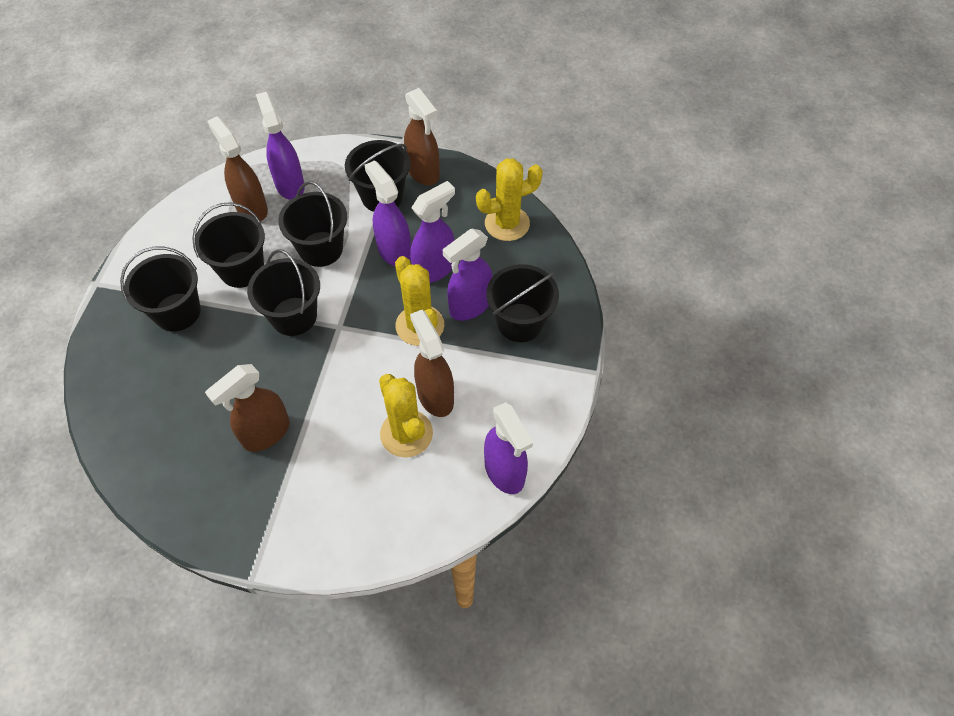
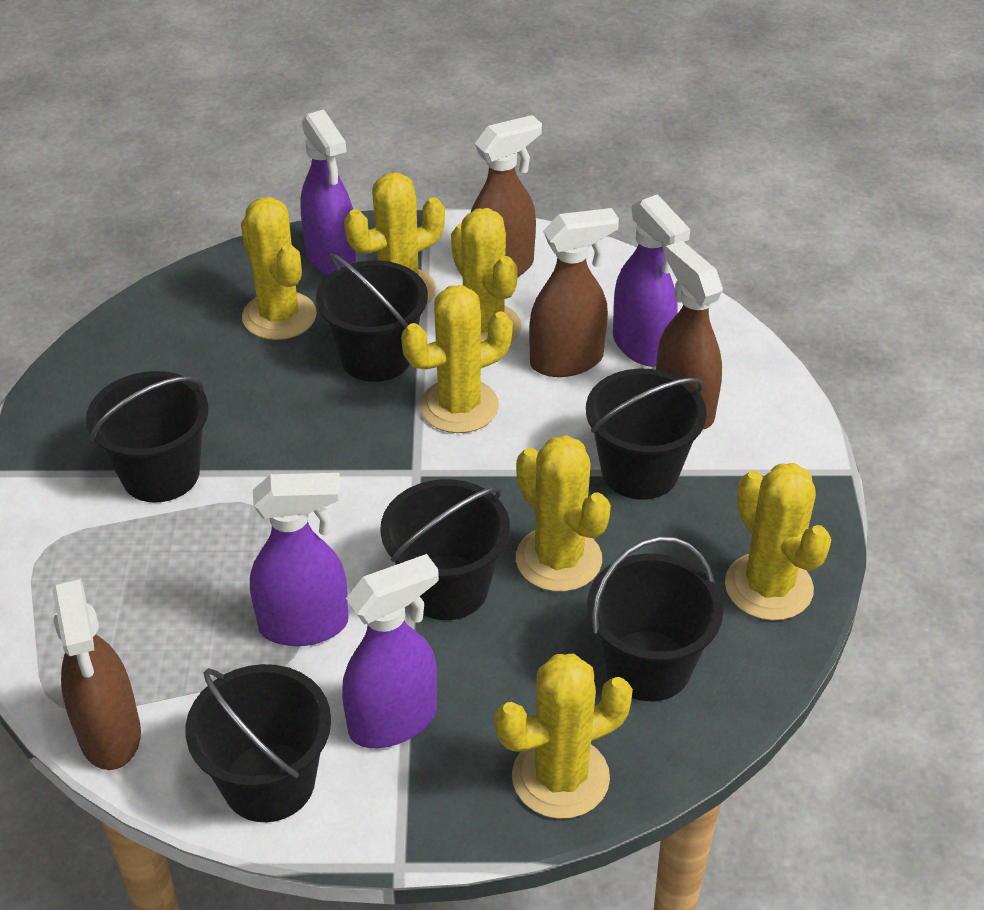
purple spray bottle: [256,92,305,200] [364,160,411,266] [410,181,455,283] [443,229,493,321] [484,402,533,494] = 5 -> [250,473,348,646] [300,109,357,275] [342,554,439,748] [613,194,690,367] = 4
yellow cactus: [379,374,433,458] [395,256,444,346] [476,158,543,241] = 3 -> [241,197,317,340] [344,172,445,304] [401,285,513,433] [451,208,521,343] [495,654,633,819] [516,435,611,592] [725,463,831,621] = 7

